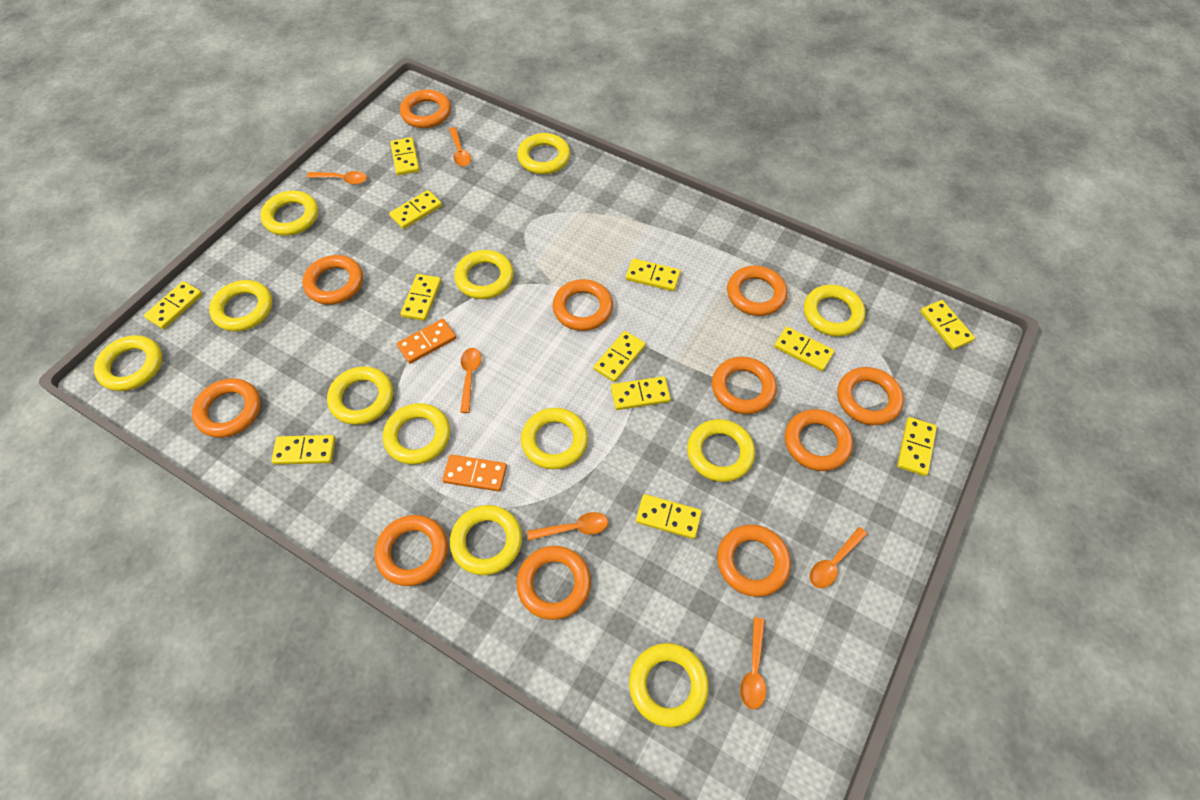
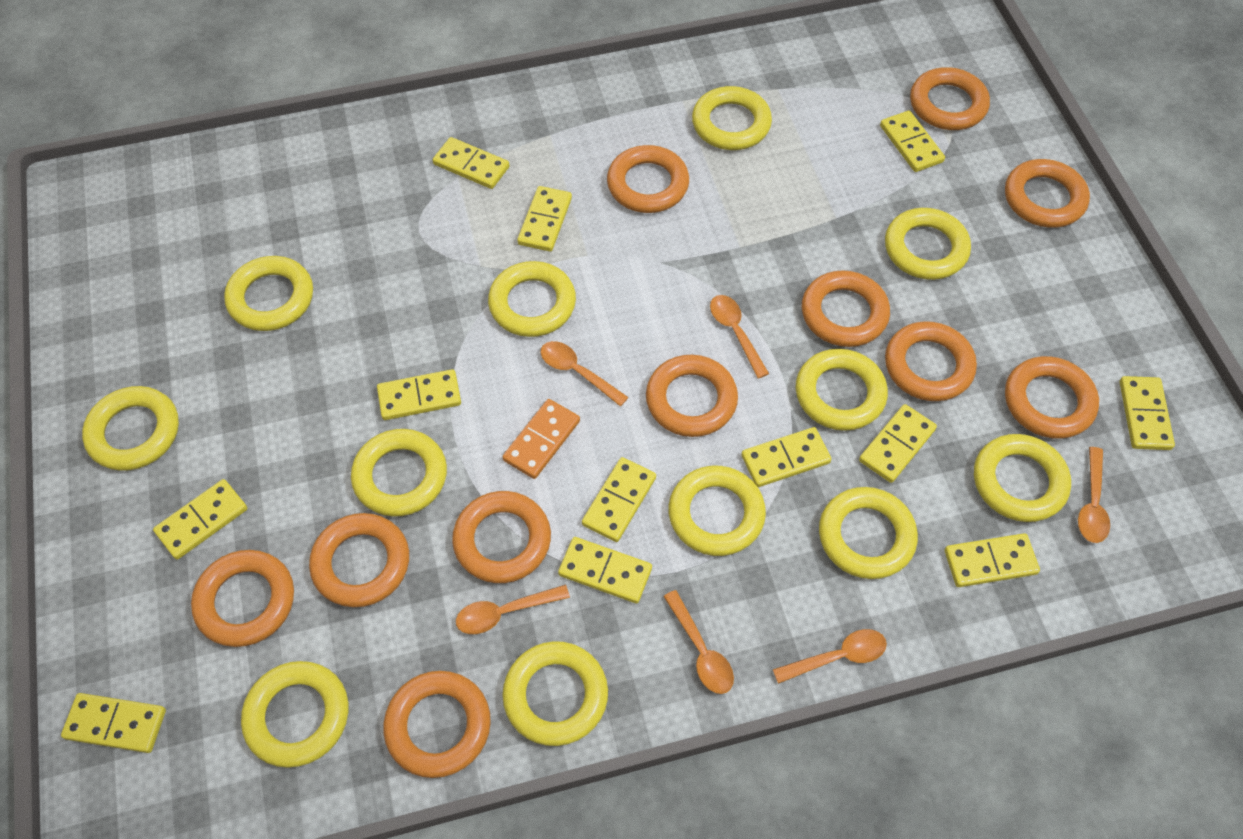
orange domino: [397,319,456,364] [442,455,507,492] = 2 -> [502,399,580,479] = 1

